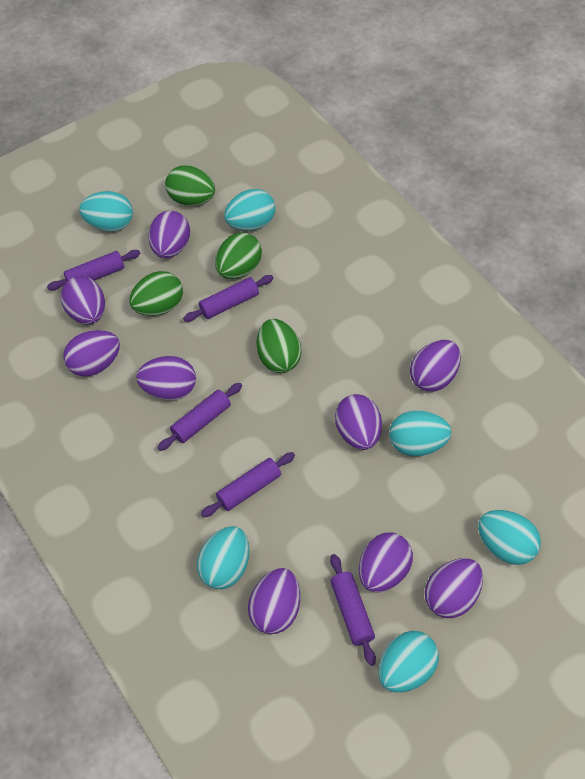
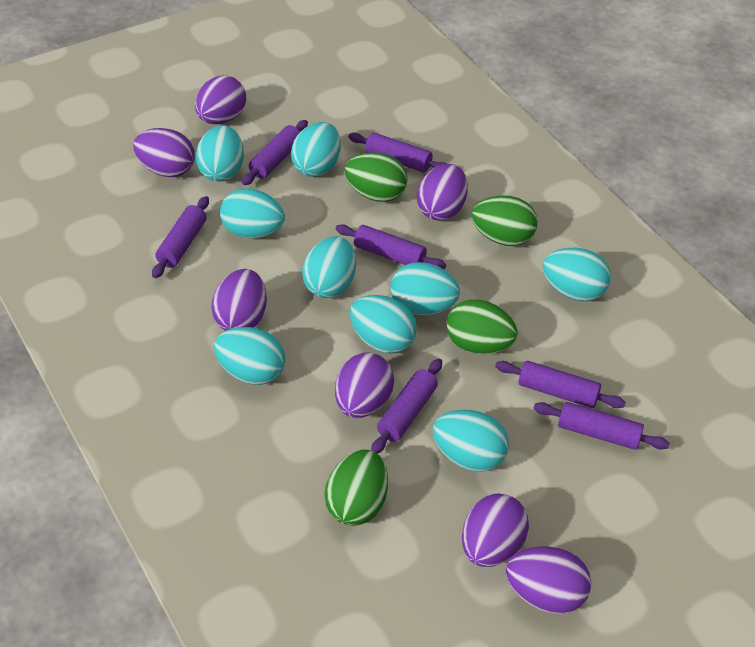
purple egg: [61,276,105,325] [63,330,120,376] [136,356,196,400] [148,211,190,258] [248,568,300,634] [335,394,382,450] [359,533,413,592] [410,340,461,392] [425,558,483,618] = 9 -> [133,128,195,177] [195,75,246,124] [211,269,267,331] [335,353,394,418] [417,164,468,220] [462,493,529,567] [506,546,591,614] = 7
purple rolling pin: [47,250,140,291] [158,383,242,451] [183,275,274,322] [201,452,295,517] [330,554,376,666] = 5 -> [152,196,209,278] [242,120,308,185] [336,224,446,269] [348,133,446,173] [371,359,442,454] [495,361,626,408] [533,402,670,450] = 7
turquoise egg: [79,191,133,232] [197,526,249,589] [224,189,275,231] [378,631,439,693] [389,410,452,456] [478,510,541,565] = 6 -> [196,125,244,181] [214,327,285,385] [220,188,285,238] [291,122,341,177] [302,236,356,298] [350,295,417,354] [390,262,460,315] [432,410,509,472] [542,248,611,302] = 9

